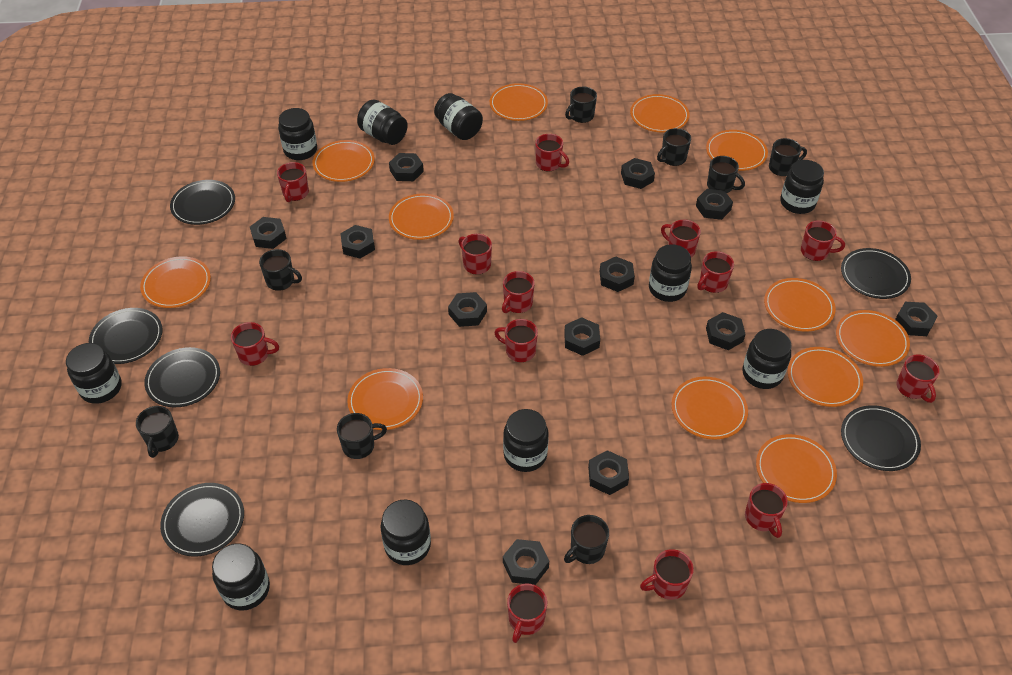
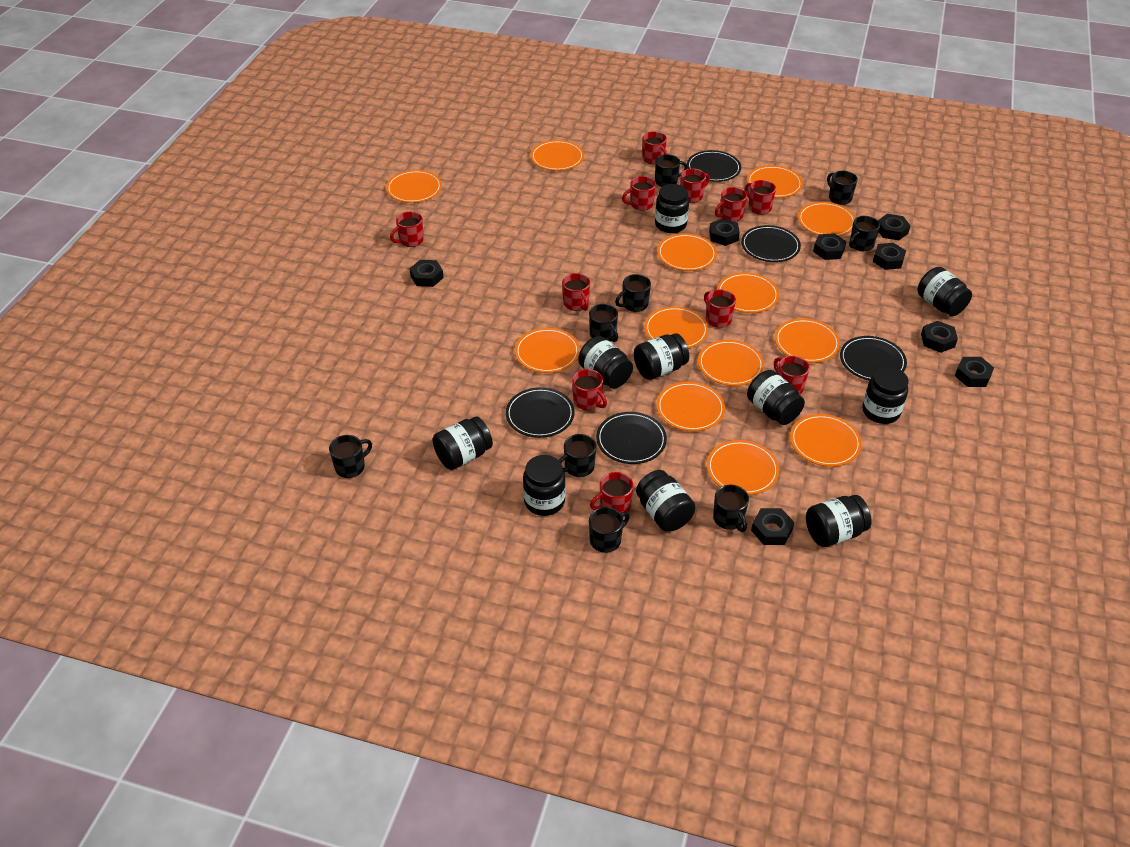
black mug: [136,406,179,458] [259,249,302,291] [337,413,387,459] [564,515,609,564] [565,87,597,123] [657,128,691,166] [707,156,745,193] [769,138,807,176] = 8 -> [329,435,372,478] [559,434,596,477] [589,304,618,342] [589,507,630,553] [615,274,651,312] [655,154,688,187] [713,485,749,532] [827,171,858,205] [849,216,880,251] = 9
black nut: [250,217,287,249] [340,225,375,259] [389,153,424,181] [448,292,487,327] [503,539,549,585] [564,317,600,356] [588,450,629,495] [600,257,635,292] [621,158,655,189] [696,189,733,220] [706,312,745,350] [895,302,938,336] = 12 -> [410,260,444,287] [709,218,740,246] [751,508,794,545] [813,233,847,260] [873,243,906,270] [878,214,910,240] [921,321,958,353] [955,357,994,387] = 8
black plate: [89,308,163,364] [144,347,220,407] [160,483,244,557] [170,180,235,225] [841,248,911,299] [841,405,921,471] = 6 -> [506,387,575,438] [596,412,667,464] [687,150,741,182] [741,225,801,262] [840,336,907,381] = 5
orange plate: [140,256,211,308] [313,140,375,182] [347,368,423,430] [389,194,454,240] [490,83,548,121] [630,94,690,133] [672,377,748,439] [706,130,768,171] [756,434,837,503] [764,278,836,332] [788,347,863,407] [836,310,910,367] = 12 -> [386,170,442,203] [515,328,580,373] [530,140,584,171] [644,306,709,349] [656,381,725,431] [657,233,717,271] [698,340,764,386] [707,440,779,495] [717,272,779,313] [747,165,803,198] [775,318,840,363] [790,414,862,467] [798,202,855,236] = 13
red mug: [231,322,279,366] [277,162,309,202] [459,234,492,275] [494,319,538,362] [502,271,535,313] [507,584,547,643] [535,134,569,171] [640,549,694,600] [661,220,701,258] [697,251,734,293] [745,483,788,538] [801,220,845,261] [897,354,940,403] = 13 -> [390,211,424,247] [562,273,590,311] [572,369,607,410] [590,472,633,513] [622,176,656,210] [642,131,667,164] [680,169,710,203] [704,289,736,328] [715,187,747,222] [745,180,776,215] [774,356,810,394] = 11

